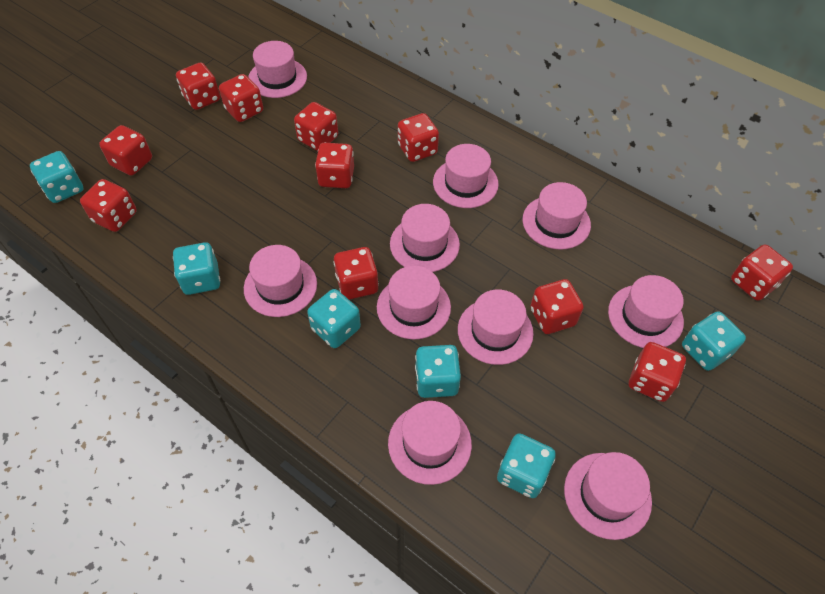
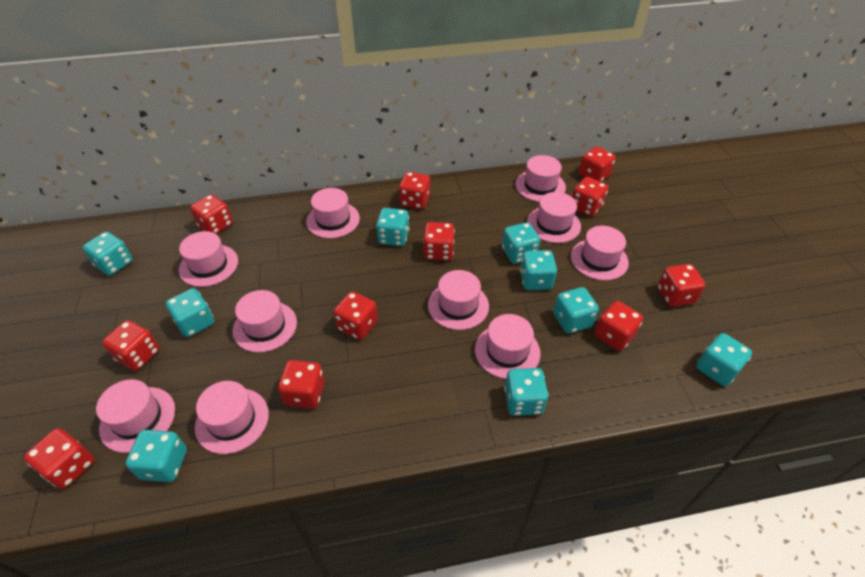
turquoise dice: [30,151,84,203] [173,242,220,295] [307,289,361,348] [415,345,461,398] [497,433,556,498] [682,311,746,371] = 6 -> [83,232,133,276] [125,430,187,482] [166,288,214,337] [376,208,409,246] [502,223,540,264] [504,368,548,416] [520,250,557,290] [553,287,599,334] [696,333,752,386] = 9

